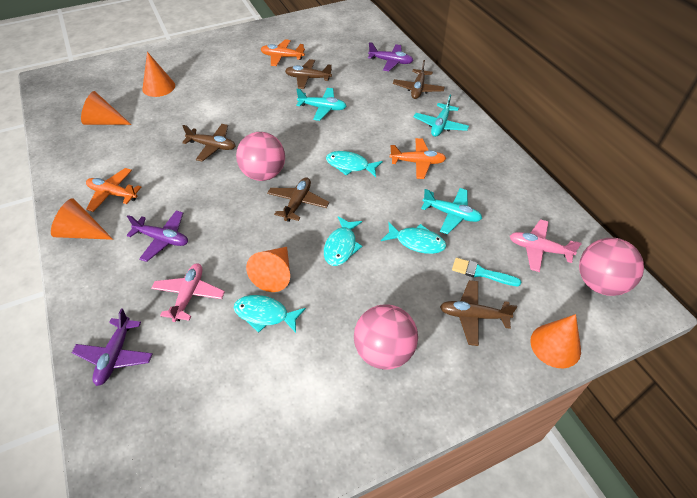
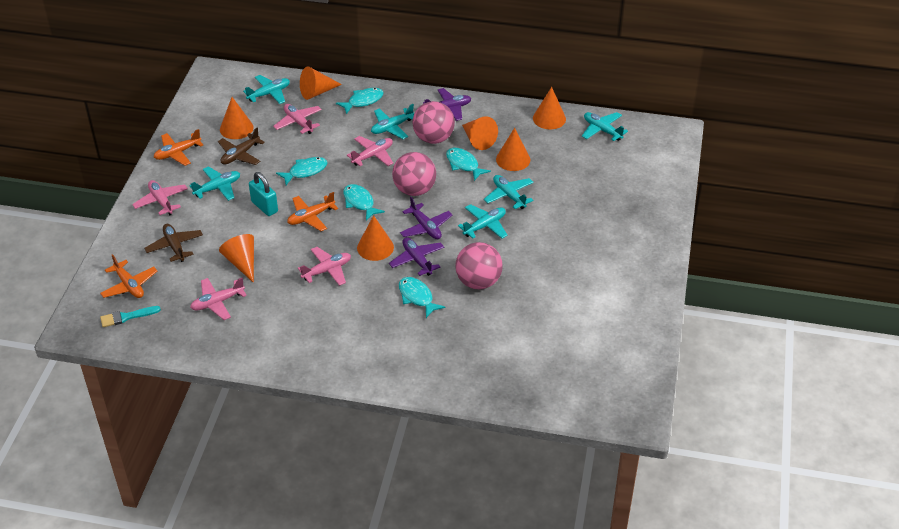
brown plane: [182,124,235,162] [267,177,329,222] [285,59,332,89] [393,60,445,99] [440,280,517,346] = 5 -> [144,224,203,262] [218,128,265,165] = 2
orange cone: [51,198,113,240] [81,91,132,125] [142,52,175,97] [246,247,290,292] [530,314,581,368] = 5 -> [219,234,254,283] [220,97,254,139] [300,67,342,100] [357,215,394,261] [462,116,498,150] [496,128,530,171] [533,87,566,129] = 7
pink plane: [151,263,225,322] [510,219,582,272] = 2 -> [132,180,188,215] [190,277,247,320] [273,104,322,134] [298,247,351,286] [347,136,393,166] = 5
turquoise fish: [234,295,306,333] [324,216,362,266] [326,151,383,177] [381,222,446,254] = 4 -> [276,157,328,185] [336,88,384,114] [343,184,385,220] [399,277,445,318] [446,148,491,181] = 5
turquoise padlock: none = 0 -> [249,172,278,216] = 1
turquoise plane: [296,88,346,121] [414,95,469,137] [421,188,482,234] = 3 -> [190,166,240,201] [243,75,290,104] [371,104,414,139] [458,204,508,239] [484,175,534,209] [582,112,628,141] = 6

